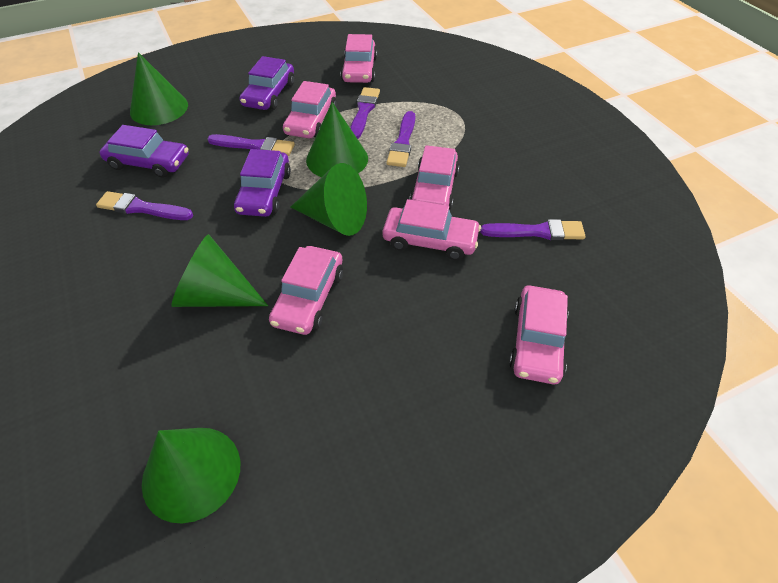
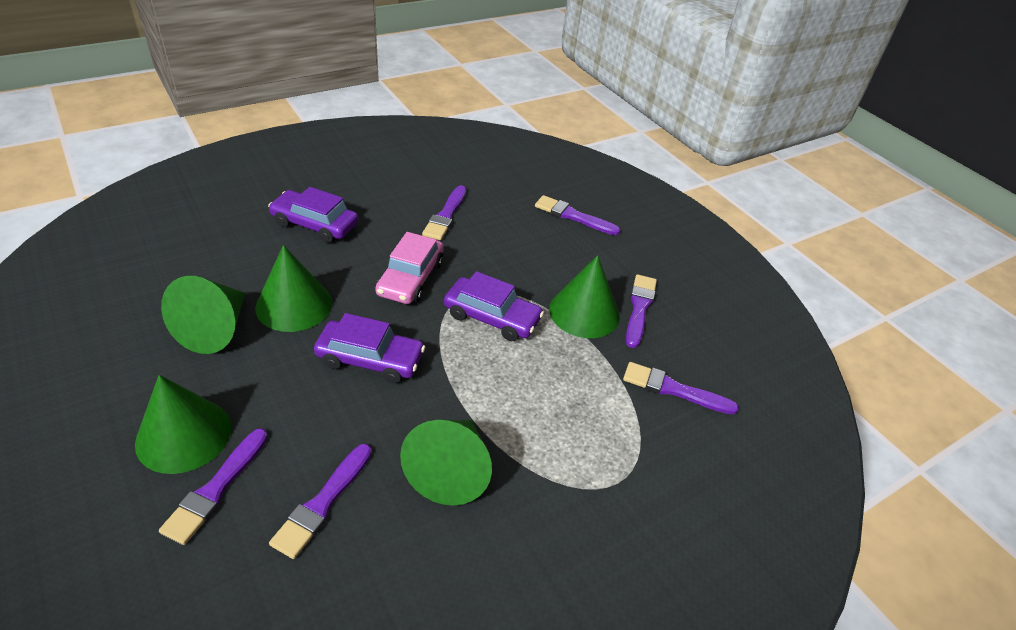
pink car: [269,246,343,335] [283,81,337,138] [341,34,377,83] [383,199,481,260] [409,145,460,210] [509,286,569,384] = 6 -> [375,232,444,304] = 1
purple brush: [96,191,193,220] [207,134,295,156] [350,87,380,139] [386,111,415,167] [480,219,586,240] = 5 -> [159,428,268,545] [269,444,372,559] [422,185,467,240] [535,195,620,235] [623,362,739,415] [626,274,657,348] = 6

